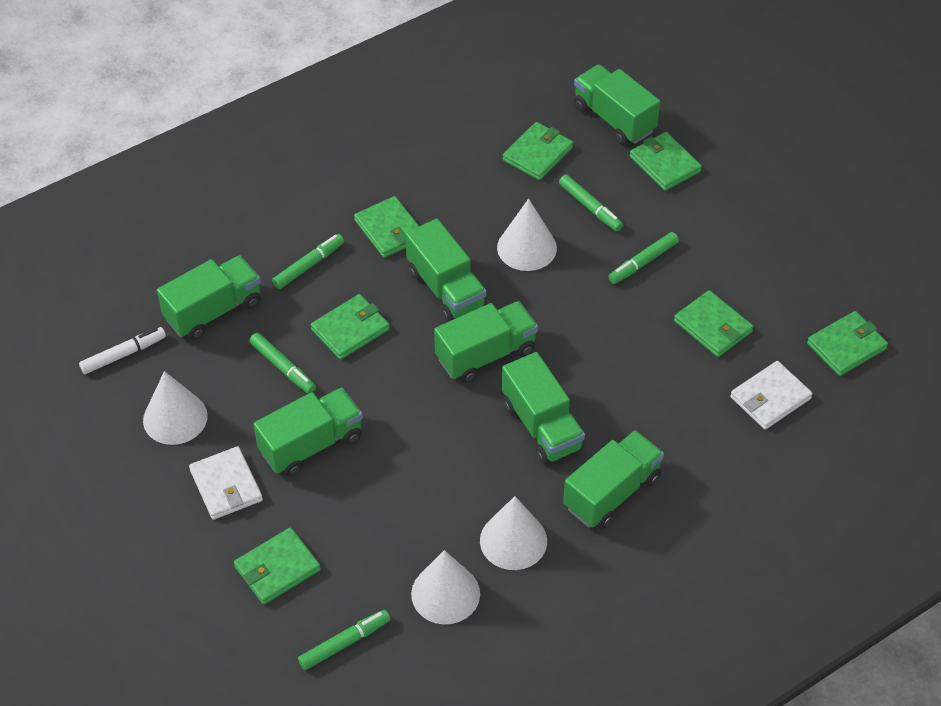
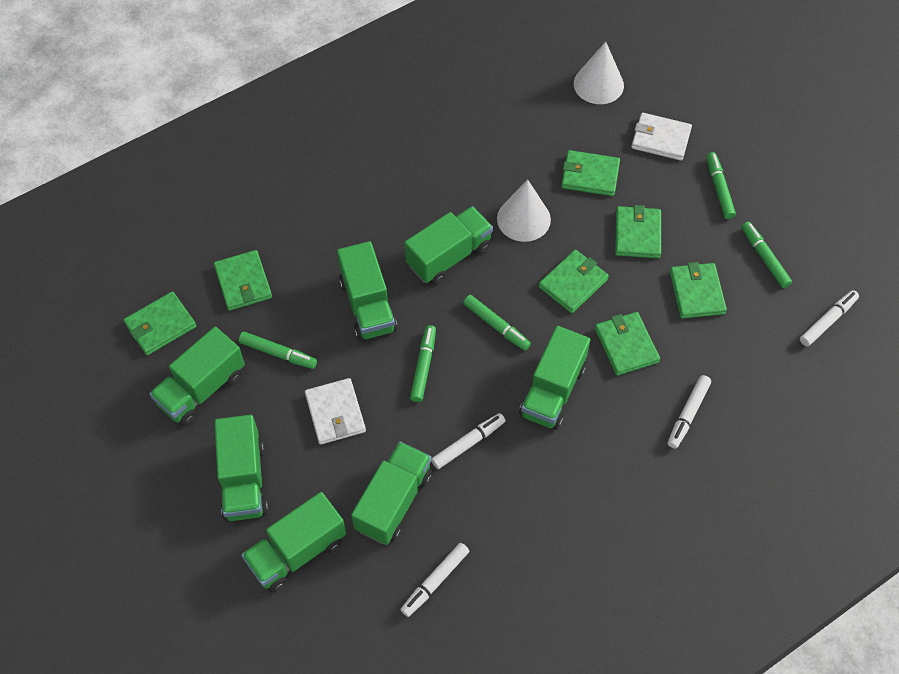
white cone: [143,371,208,445] [411,550,480,625] [480,496,547,570] [497,199,557,271] = 4 -> [497,180,551,242] [574,42,624,104] = 2
white marker: [79,327,166,374] = 1 -> [400,543,469,617] [431,413,505,469] [668,375,711,449] [800,290,859,346] = 4

